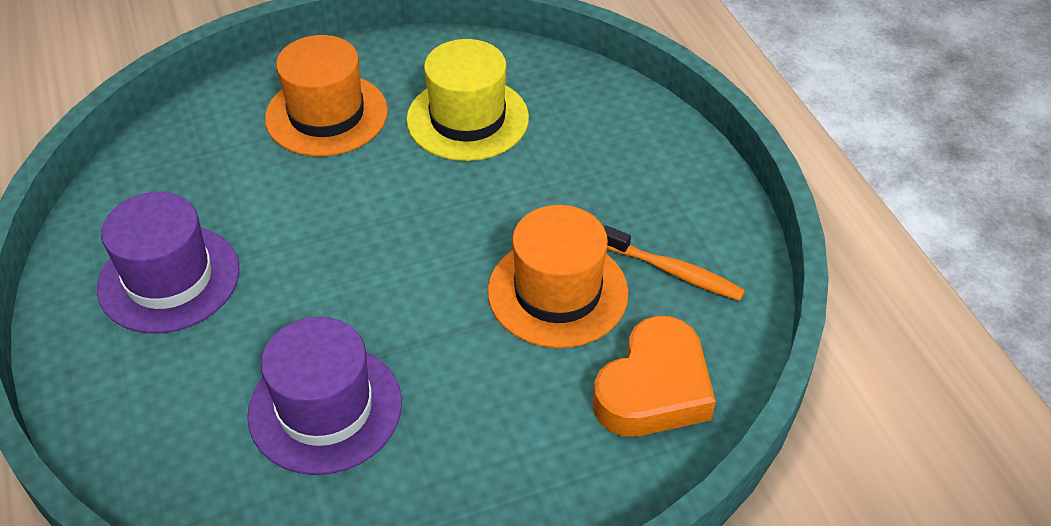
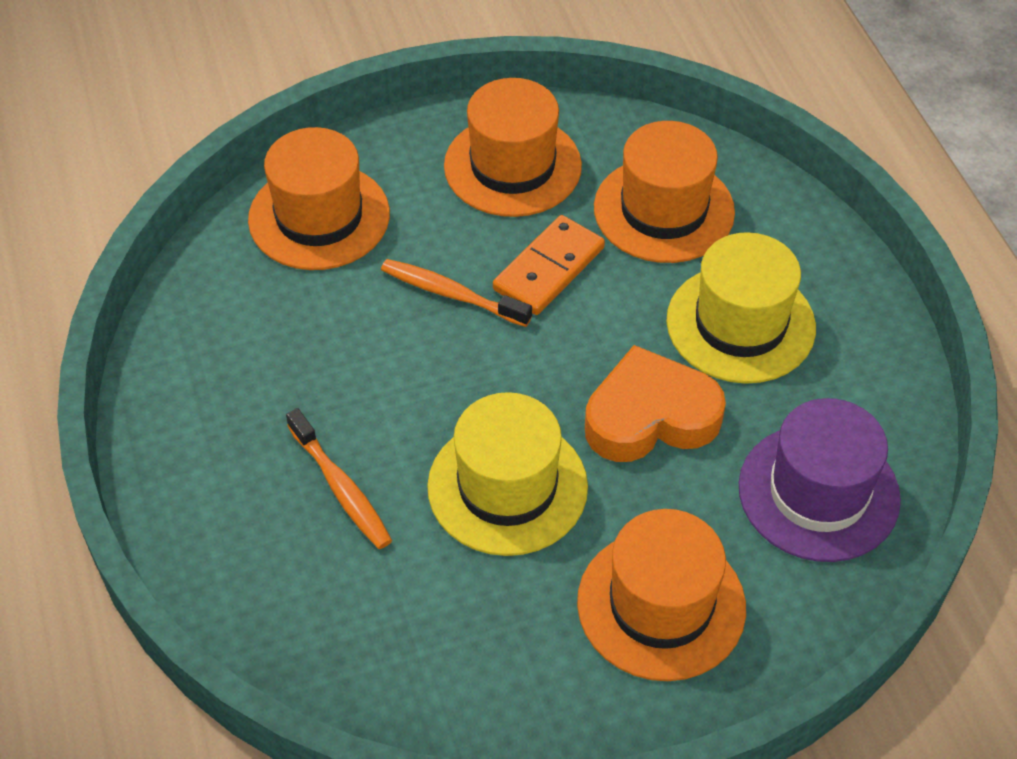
orange domino: none = 0 -> [493,215,605,315] = 1
orange hat: [265,35,388,157] [488,205,629,348] = 2 -> [248,127,390,270] [444,78,582,217] [577,509,746,681] [594,121,735,263] = 4
orange toothbrush: [604,225,745,301] = 1 -> [286,408,392,549] [381,259,532,327] = 2
purple hat: [97,192,240,333] [247,317,402,475] = 2 -> [739,398,901,562] = 1
yellow hat: [406,39,529,161] = 1 -> [427,392,588,556] [666,232,816,384] = 2

